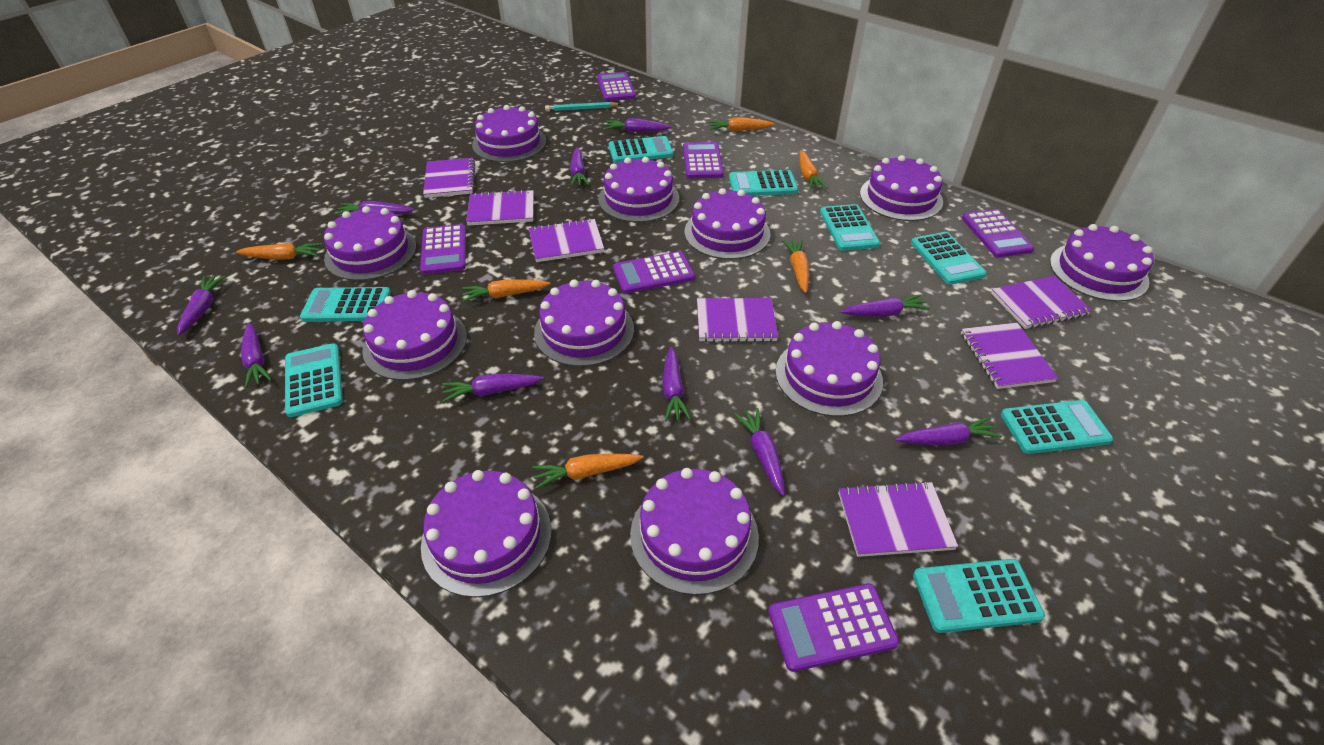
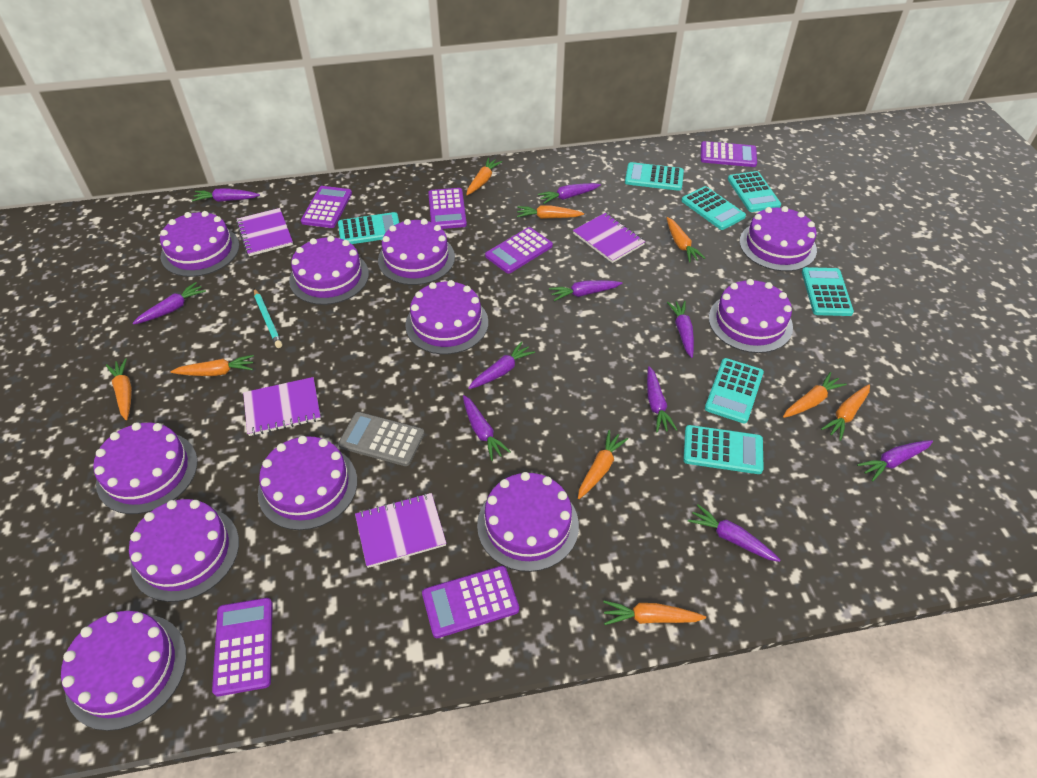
grey calculator: none = 0 -> [338,412,424,466] = 1
orange carrot: [236,243,322,260] [462,280,550,302] [532,454,643,489] [709,117,775,131] [782,239,809,293] [799,150,828,190] = 6 -> [106,358,132,420] [170,355,254,376] [466,158,502,195] [517,205,584,219] [578,430,628,499] [603,601,706,625] [667,217,705,262] [783,372,847,418] [821,384,870,441] = 9
purple notebook: [423,158,475,198] [466,190,534,226] [529,218,604,262] [697,298,778,342] [838,481,958,557] [961,323,1058,389] [991,276,1092,329] = 7 -> [236,208,293,256] [243,377,321,436] [355,493,446,568] [573,213,645,263] = 4
turquoise calculator: [285,343,343,417] [300,287,391,322] [609,136,673,163] [729,170,798,196] [820,204,880,251] [911,232,987,285] [913,559,1045,633] [1001,400,1113,454] = 8 -> [338,212,399,244] [625,162,684,191] [681,186,746,230] [683,425,764,474] [705,358,764,424] [728,171,781,212] [802,267,854,316] = 7

